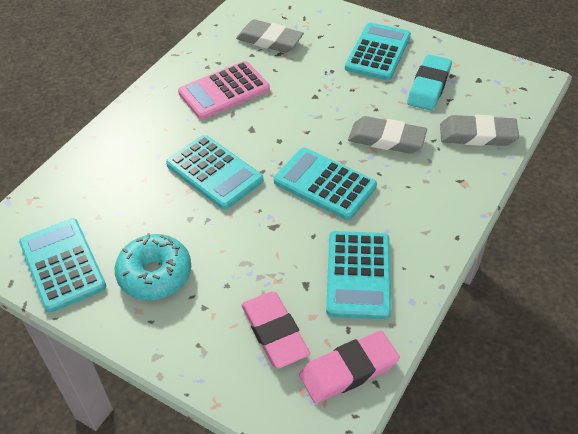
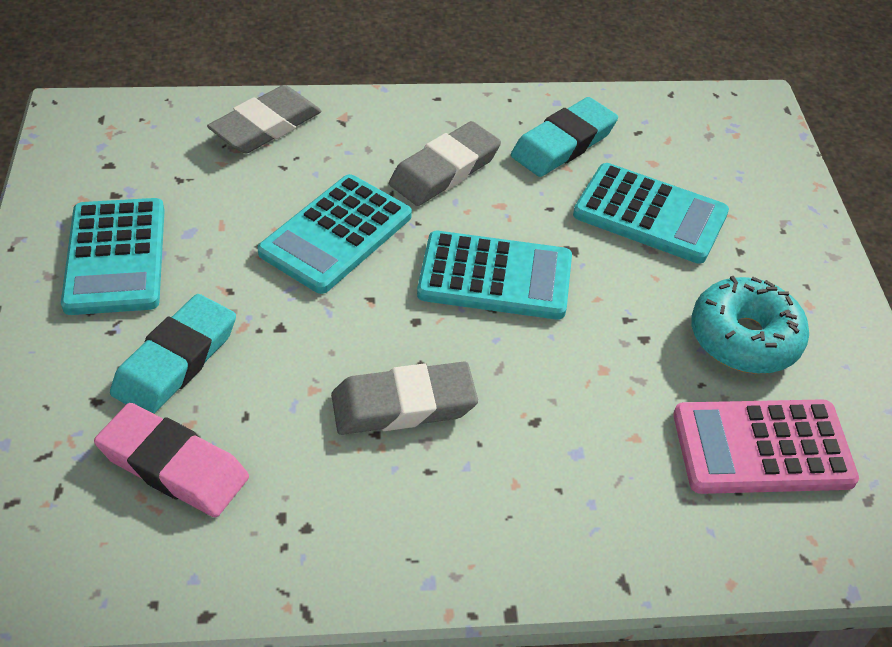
pink eraser: [241,292,310,369] [299,330,400,404] = 2 -> [94,403,249,517] = 1
turquoise calculator: [19,218,106,313] [166,135,263,210] [274,148,377,220] [326,231,391,319] [345,23,411,80] = 5 -> [61,198,165,315] [257,174,412,294] [417,231,572,320] [573,163,729,264] = 4
turquoise eraser: [407,54,452,111] = 1 -> [110,294,236,414] [511,97,618,177] = 2

